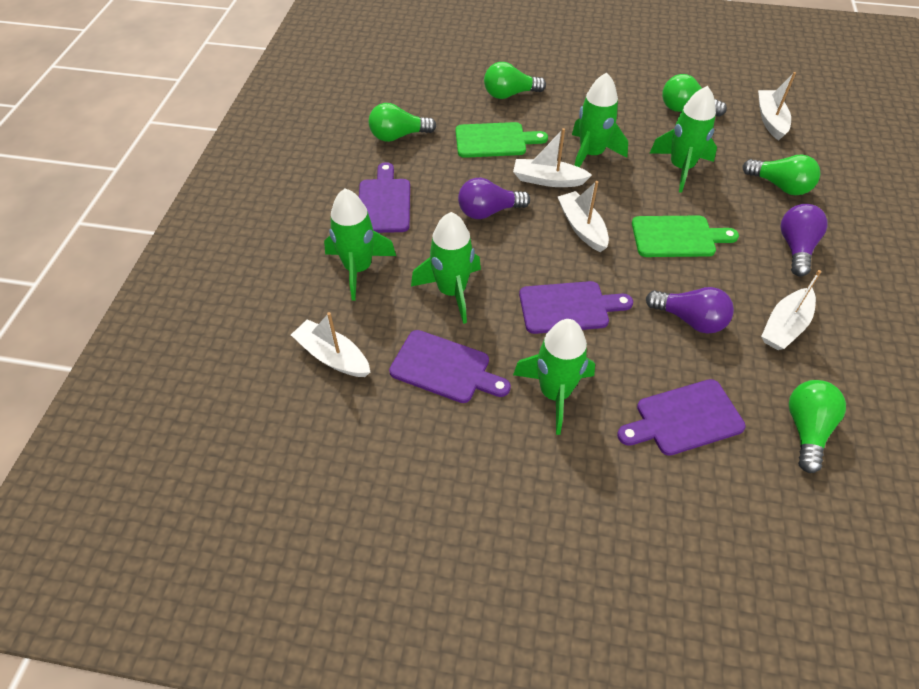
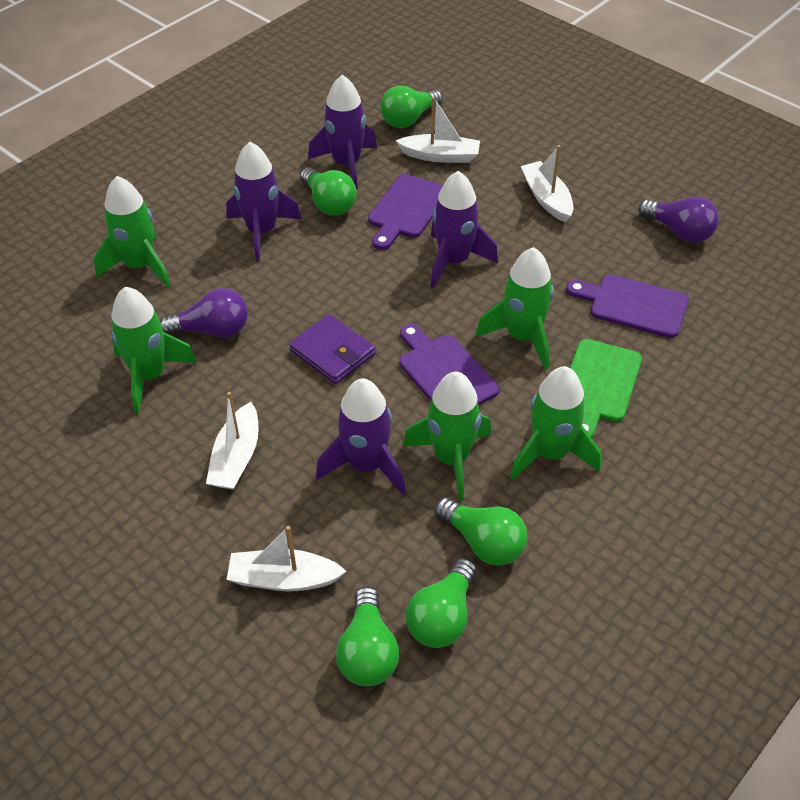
green cutting board: [456,122,548,158] [632,216,739,257] = 2 -> [570,339,642,438] = 1
purple cutting board: [359,162,410,233] [389,330,511,403] [519,281,633,334] [617,379,746,456] = 4 -> [368,174,443,250] [399,324,499,406] [566,274,689,338] = 3
purple light bulb: [458,178,530,219] [646,287,734,334] [781,204,827,277] = 3 -> [160,288,248,337] [638,196,719,243] = 2
purple rocket: none = 0 -> [226,142,301,261] [308,75,377,190] [316,378,406,495] [430,171,498,289] = 4
purple wallet: none = 0 -> [289,314,375,384] = 1
white boat: [291,312,370,377] [513,128,592,187] [558,181,609,252] [758,72,796,141] [761,270,821,350] = 5 -> [206,392,259,490] [226,526,346,591] [396,97,480,163] [521,145,573,222] = 4

